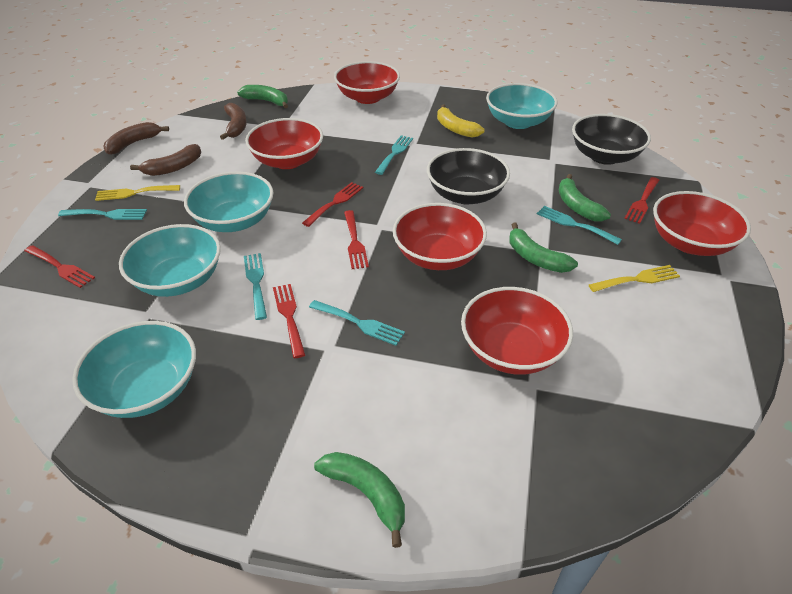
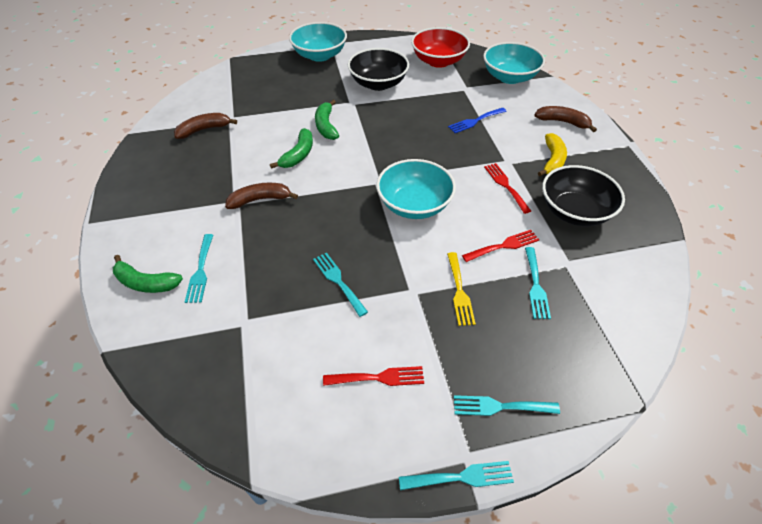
blue fork: none = 0 -> [448,108,507,133] = 1
green banana: [237,85,288,108] [314,452,405,548] [510,222,578,273] [559,174,611,221] = 4 -> [113,255,183,293] [270,128,313,169] [315,100,339,140] = 3
red bowl: [245,118,323,169] [334,61,400,104] [393,203,487,270] [461,287,573,375] [653,191,751,256] = 5 -> [411,27,470,68] = 1
red fork: [24,245,95,288] [273,284,305,358] [302,182,363,227] [344,210,369,269] [624,177,660,224] = 5 -> [323,366,424,386] [462,230,539,262] [484,163,531,214] = 3
turquoise bowl: [72,321,196,418] [119,224,221,297] [184,171,274,232] [486,83,557,129] = 4 -> [289,22,347,62] [376,159,456,219] [483,42,545,84] = 3
yellow fork: [95,185,180,201] [589,265,680,292] = 2 -> [447,252,476,326] = 1

